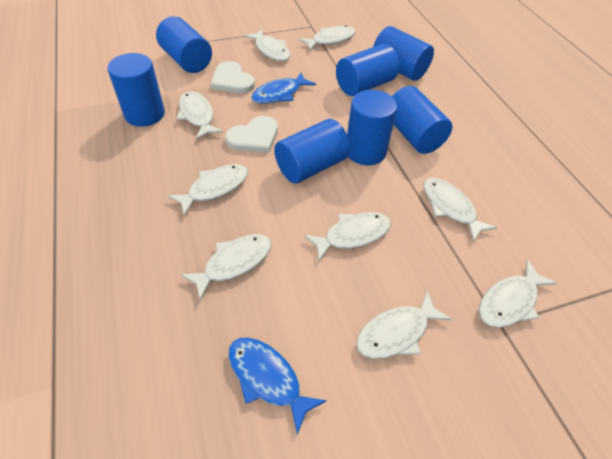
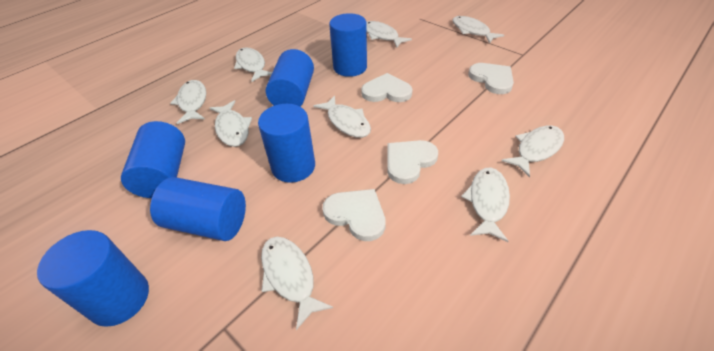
blue cylinder: [107,53,165,127] [156,16,212,73] [274,119,350,184] [336,44,400,96] [347,90,397,165] [373,26,434,81] [392,86,452,154] = 7 -> [37,230,149,327] [121,121,185,198] [150,177,246,241] [258,104,315,183] [266,49,314,107] [329,13,367,77] = 6
blue fish: [228,338,327,435] [251,72,316,104] = 2 -> none = 0
white heart: [211,61,255,94] [225,116,278,153] = 2 -> [322,189,386,241] [361,73,413,102] [387,140,438,184] [468,63,514,94] = 4

